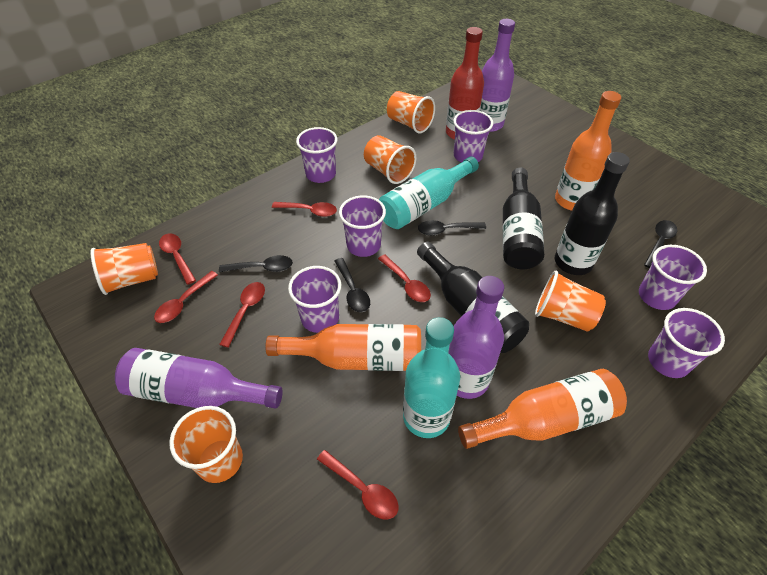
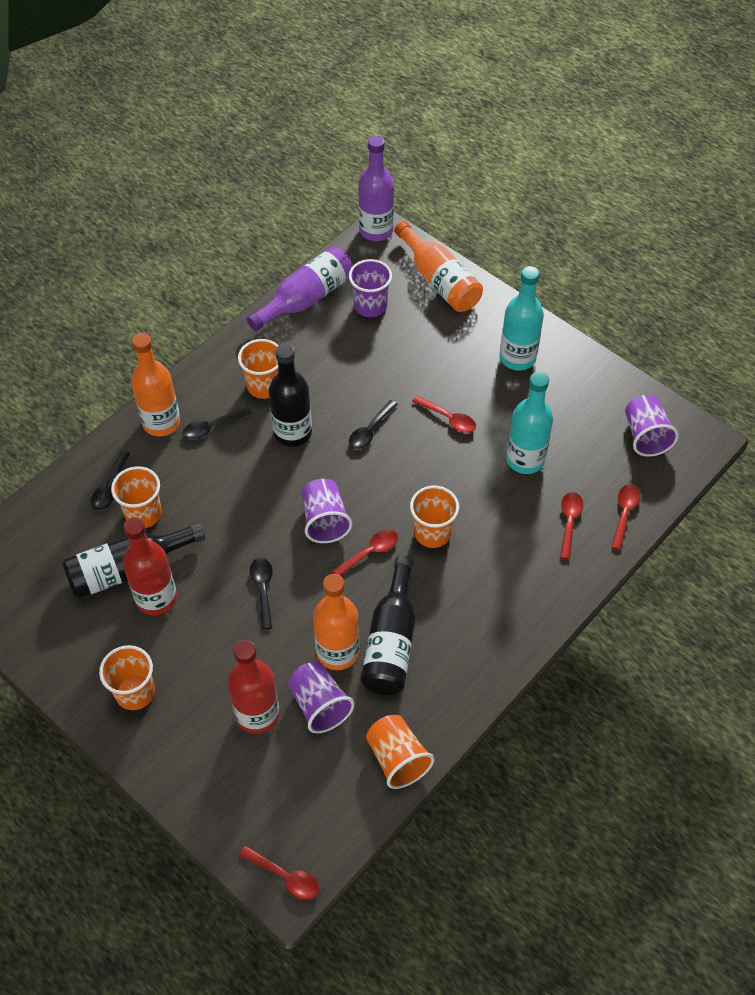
purple bottle: [115,348,283,409] [448,276,504,399] [480,19,515,132] = 3 -> [247,247,353,331] [358,136,394,241] = 2
purple cup: [288,266,341,333] [296,127,337,183] [339,195,386,257] [453,110,493,162] [639,245,707,310] [648,308,725,378] = 6 -> [288,662,355,733] [302,479,352,543] [349,259,392,317] [625,395,679,457] = 4
red bottle: [446,27,484,140] = 1 -> [123,517,177,615] [228,640,279,734] = 2
red spoon: [154,271,218,323] [159,234,196,285] [219,282,265,348] [272,202,337,217] [317,450,398,520] [378,254,431,302] = 6 -> [239,846,319,900] [331,529,398,576] [412,396,476,433] [560,492,583,559] [611,484,640,550] = 5

